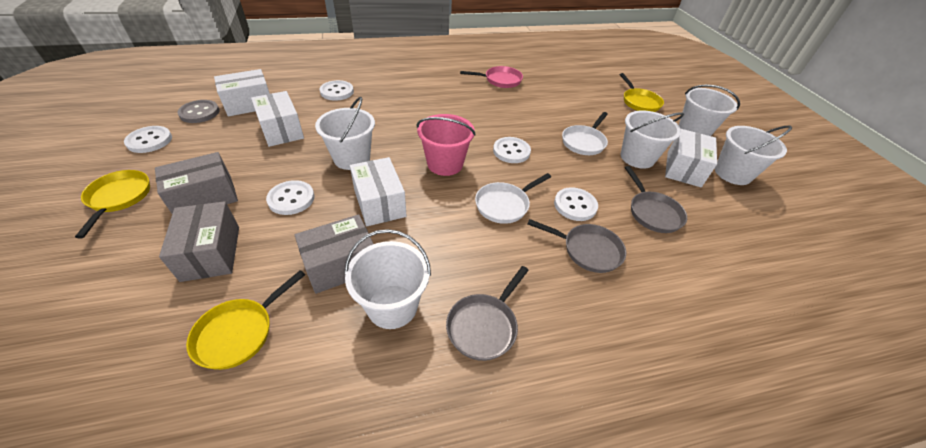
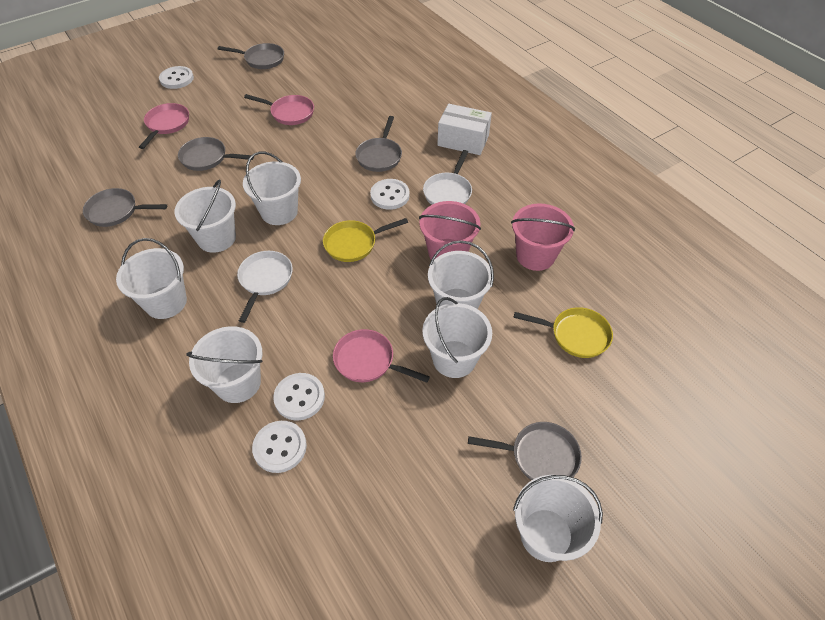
grey box: [155,152,238,214] [159,201,239,282] [295,214,373,294] = 3 -> none = 0
grey button: [177,100,220,123] = 1 -> none = 0
grey pan: [446,266,529,361] [528,219,626,273] [625,166,687,233] = 3 -> [83,188,167,227] [178,137,254,171] [218,43,284,69] [355,116,402,172] [468,422,582,480] = 5
pink bucket: [417,114,476,176] = 1 -> [419,201,481,260] [511,204,575,271] = 2
pink pan: [460,66,523,88] = 1 -> [139,103,189,149] [244,94,314,125] [333,329,430,383] = 3
white box: [214,69,270,117] [251,91,304,147] [350,157,407,226] [665,129,717,187] = 4 -> [437,104,492,155] = 1
white bucket: [315,97,375,170] [344,229,431,329] [621,110,684,169] [679,85,740,136] [715,126,792,185] = 5 -> [116,238,187,319] [175,180,236,253] [186,326,262,403] [243,151,301,225] [422,297,492,378] [428,240,494,309] [513,475,603,562] = 7
white button: [124,126,172,153] [266,180,315,215] [320,80,354,101] [493,137,531,163] [554,187,598,221] = 5 -> [159,66,194,89] [252,421,307,473] [273,373,325,420] [370,179,410,210] = 4
yellow pan: [75,170,150,239] [186,270,305,370] [620,73,664,112] = 3 -> [323,218,408,262] [514,307,613,358] = 2

